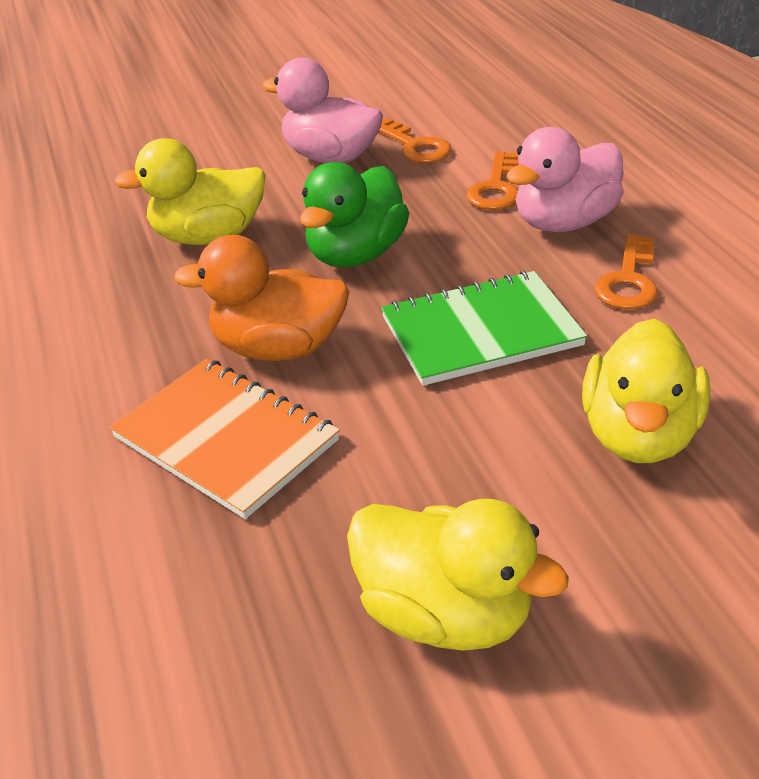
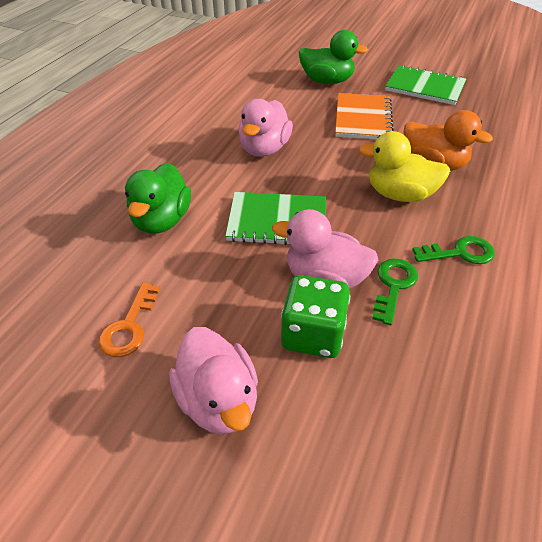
green dice: none = 0 -> [281,275,350,358] = 1
green duck: [300,162,409,268] = 1 -> [125,163,191,234] [299,30,368,84] = 2
green key: none = 0 -> [372,258,418,325] [412,236,495,264] = 2
green notebook: [381,271,587,386] = 1 -> [225,192,326,245] [385,65,466,105] = 2
orange key: [379,118,452,163] [466,151,518,210] [594,234,658,309] = 3 -> [98,282,160,357] = 1
pink duck: [262,58,383,163] [506,127,624,232] = 2 -> [169,327,258,434] [238,99,293,157] [272,209,378,289] = 3
yellow duck: [114,138,266,245] [347,499,569,651] [582,319,710,463] = 3 -> [359,131,450,202] = 1

